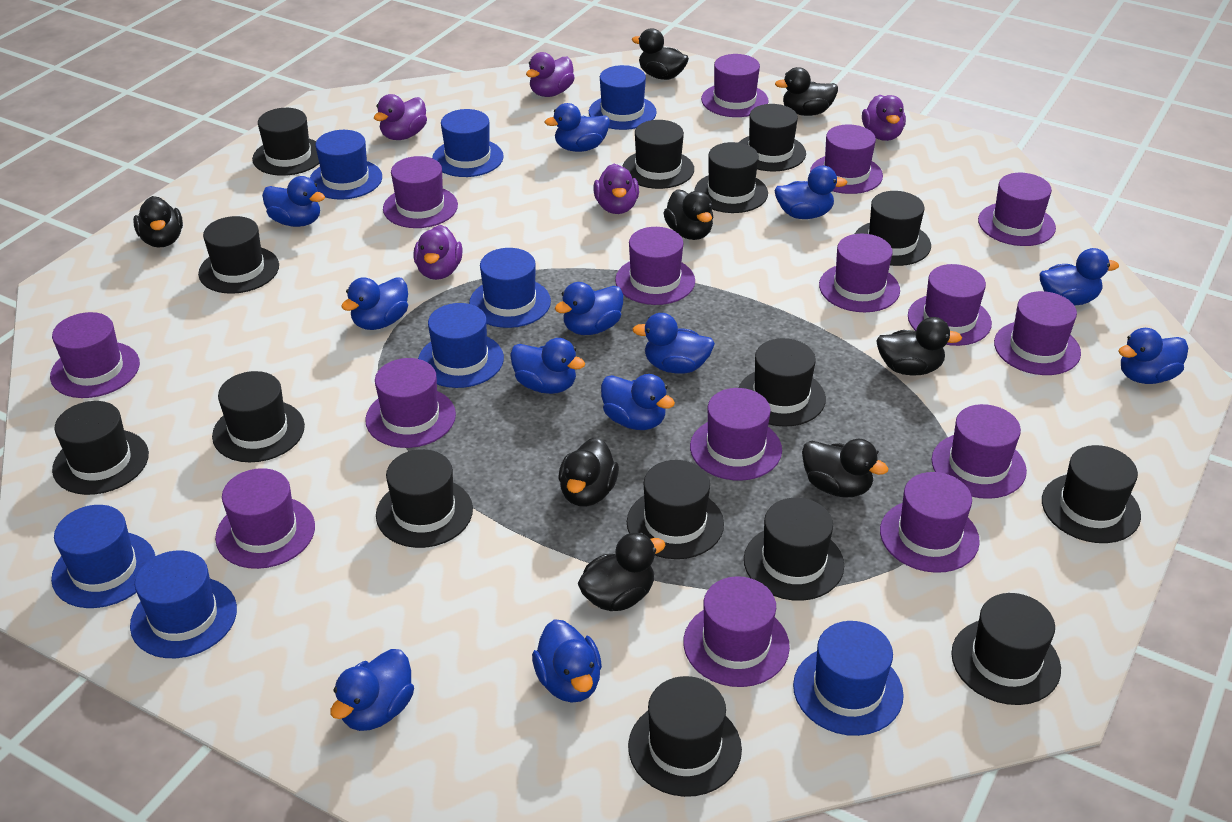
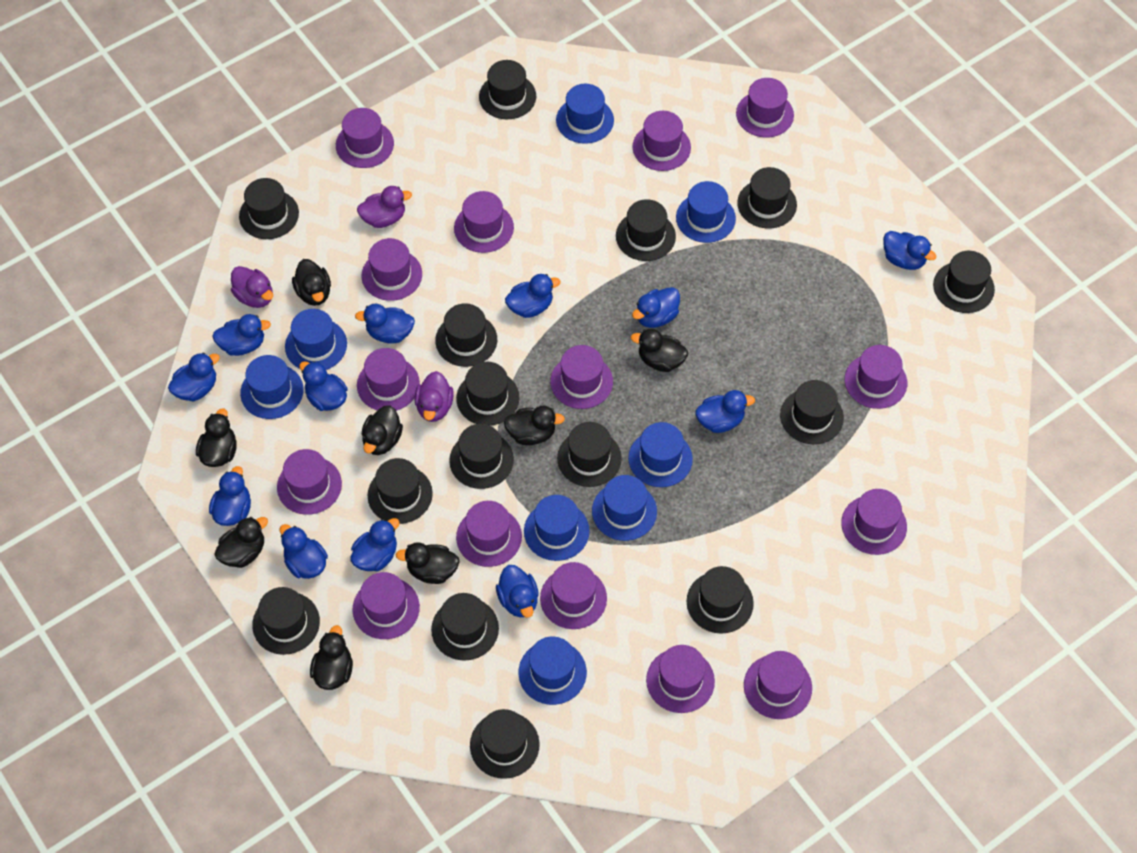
purple duck: [374,94,427,140] [413,225,463,280] [526,52,575,97] [593,164,639,214] [862,95,906,141] = 5 -> [231,266,273,308] [357,186,412,228] [415,371,454,422] = 3

